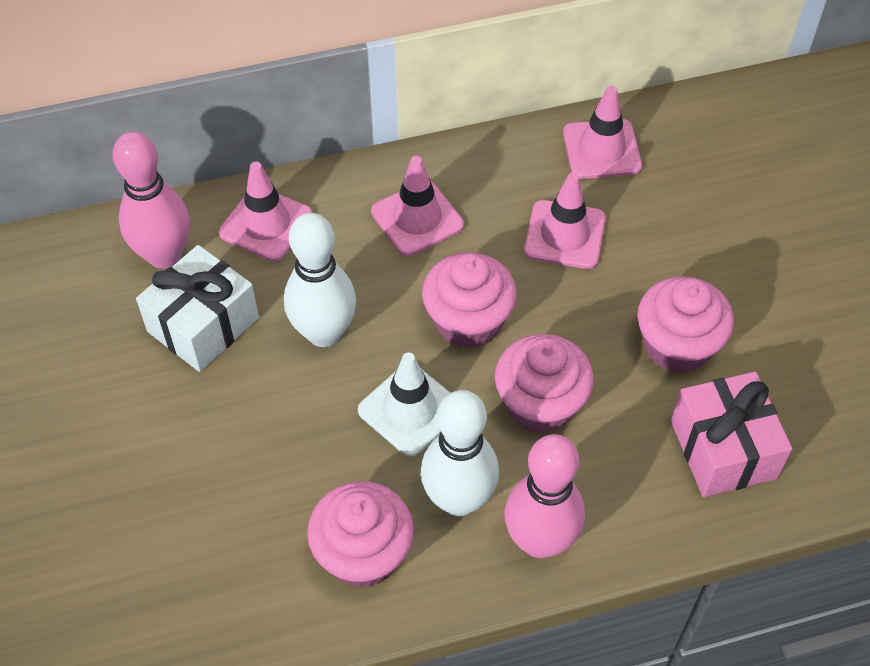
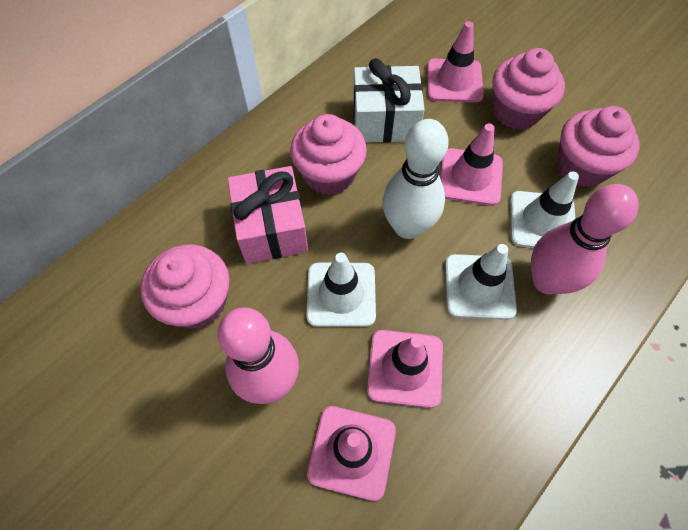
white bowling pin: [284,213,356,347] [421,390,499,516] = 2 -> [383,119,449,239] = 1
white traffic cone: [358,353,450,456] = 1 -> [307,253,376,327] [445,244,517,320] [510,172,579,248] = 3

